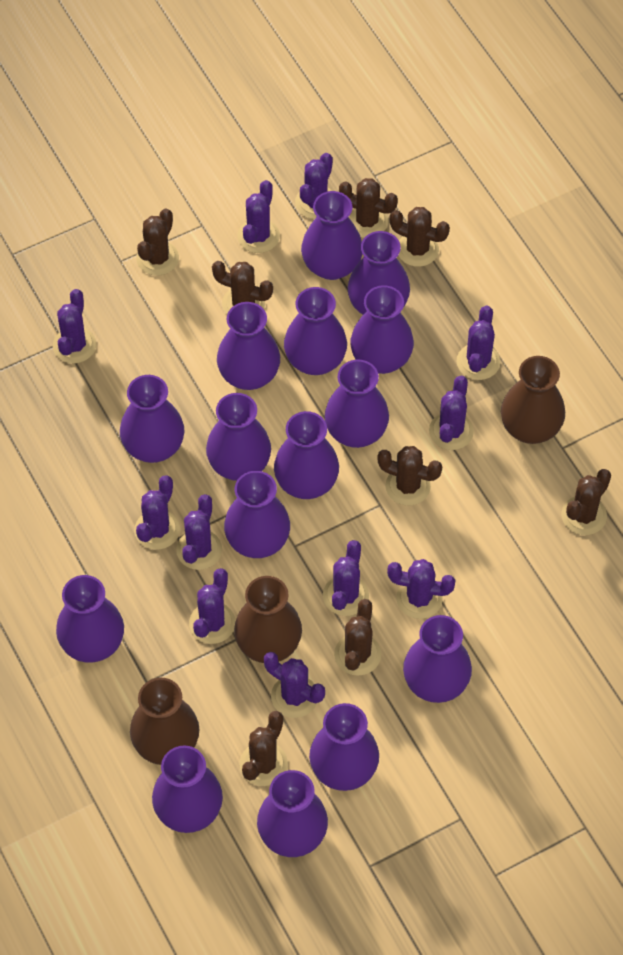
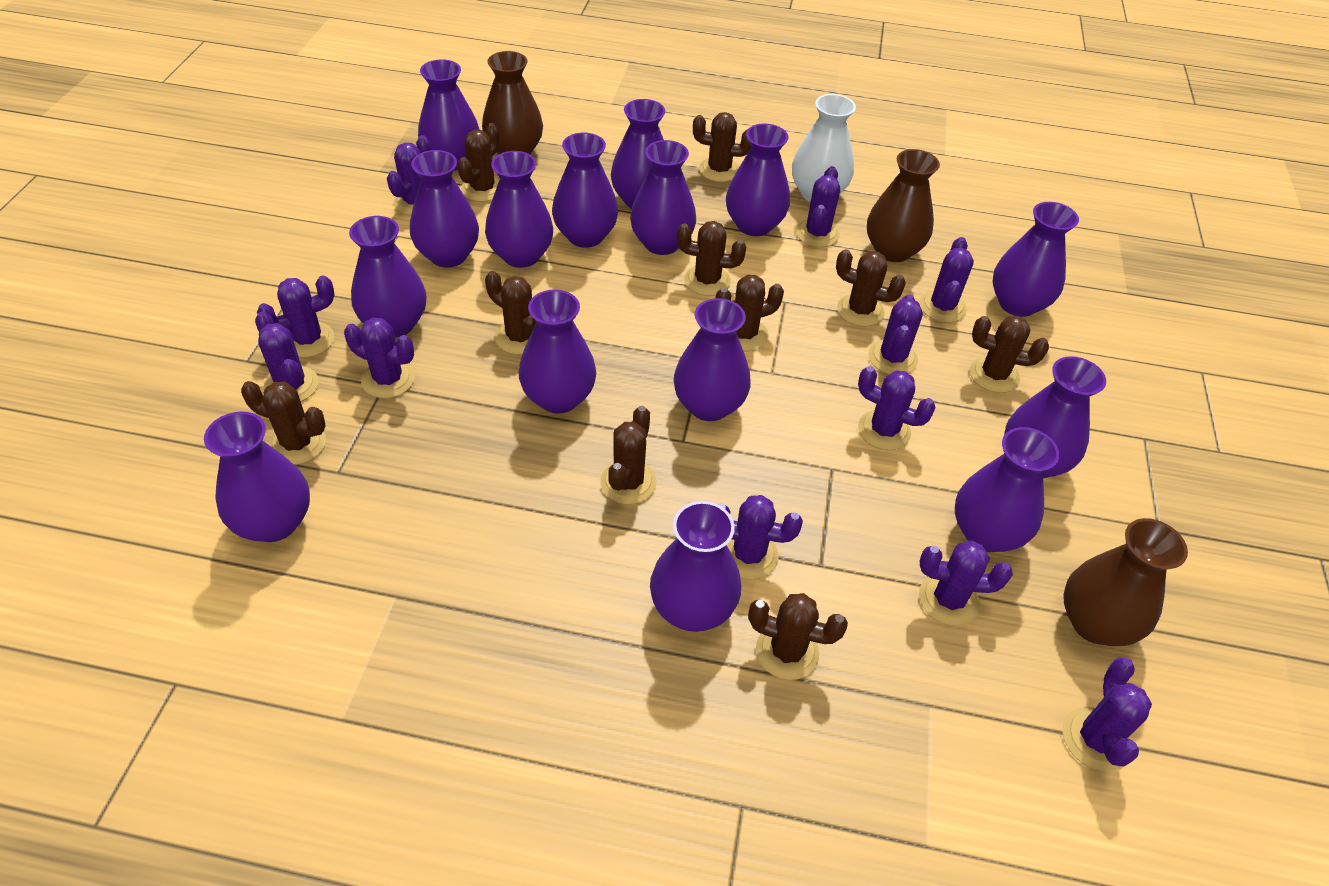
brown cactus: [136,209,179,276] [212,261,273,314] [240,711,288,786] [334,599,381,676] [339,178,398,238] [377,446,442,506] [390,207,450,267] [562,469,611,535] = 8 -> [241,381,326,465] [457,123,500,202] [485,271,537,355] [600,406,657,504] [677,221,747,296] [693,112,751,182] [716,275,784,352] [748,593,848,680] [836,249,906,327] [970,316,1049,393] = 10
white vase: none = 0 -> [792,94,856,202] = 1

